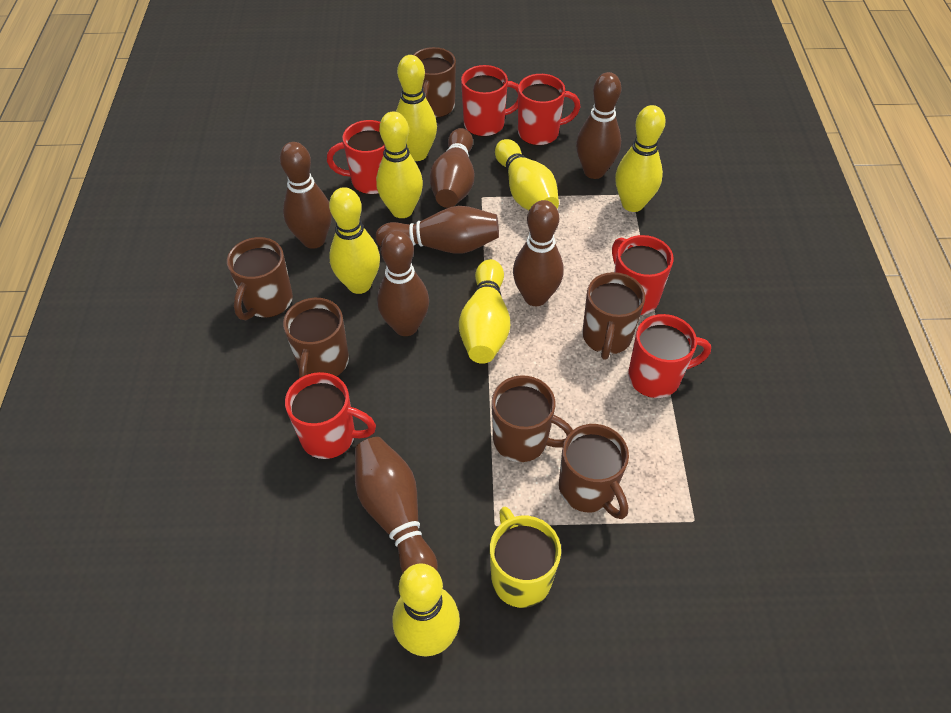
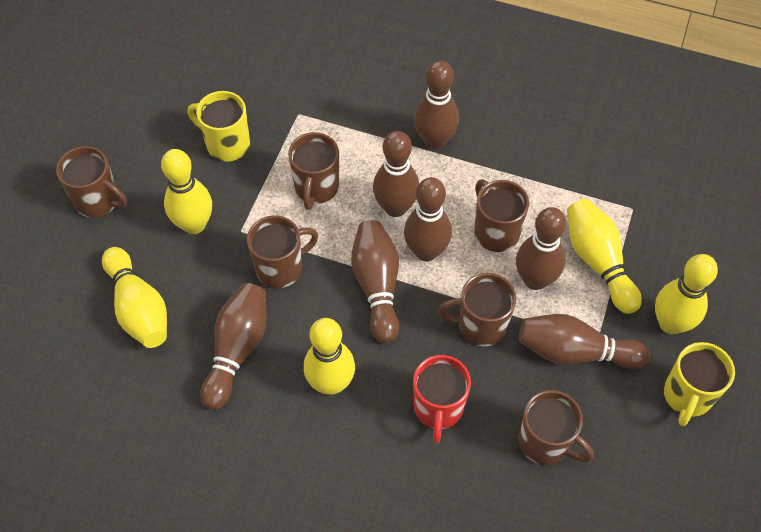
red mug: [285,372,376,459] [327,120,385,195] [461,65,519,137] [518,74,580,146] [612,235,674,315] [628,314,711,398] = 6 -> [413,355,471,443] = 1
yellow bowling pin: [329,187,380,294] [376,111,423,218] [392,563,460,656] [396,55,437,161] [459,259,510,364] [495,139,559,210] [615,105,666,212] = 7 -> [102,247,167,348] [161,149,212,234] [304,318,355,395] [567,199,642,314] [655,254,718,334] = 5
yellow mug: [490,507,561,608] = 1 -> [188,91,250,162] [664,342,735,427] = 2

